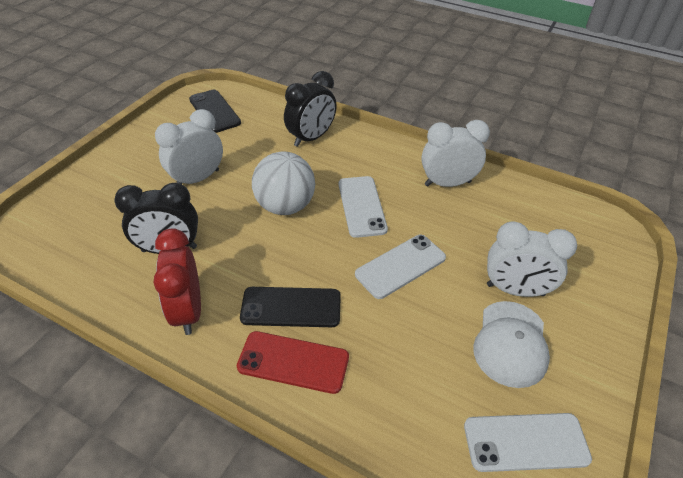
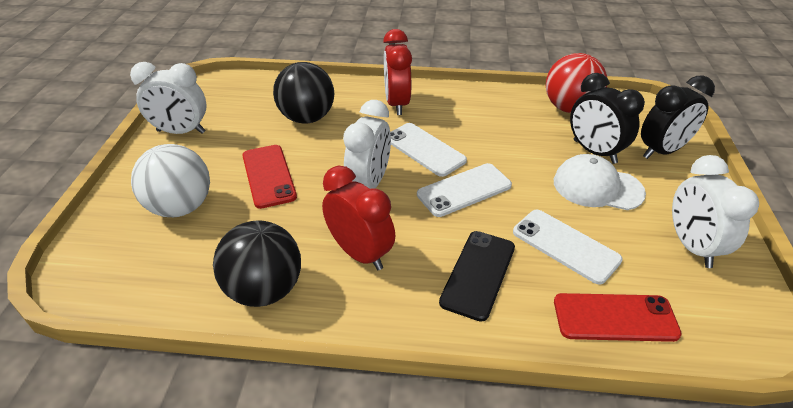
black ball: none = 0 -> [213,220,301,307] [273,62,334,124] = 2
black phone: [189,90,241,133] [240,287,341,327] = 2 -> [439,231,515,322] = 1
red ball: none = 0 -> [546,53,607,113] = 1
red clock: [154,228,201,335] = 1 -> [322,166,395,270] [383,29,412,115] = 2
red phone: [237,331,349,394] = 1 -> [242,145,297,209] [554,293,682,342] = 2

